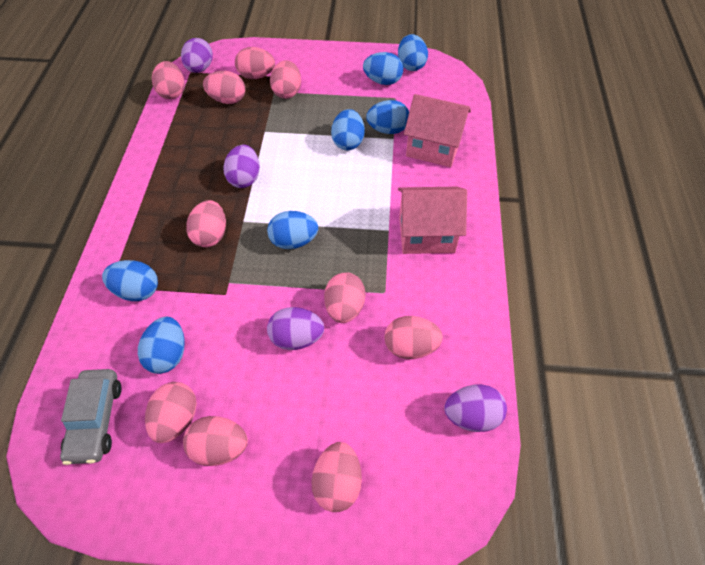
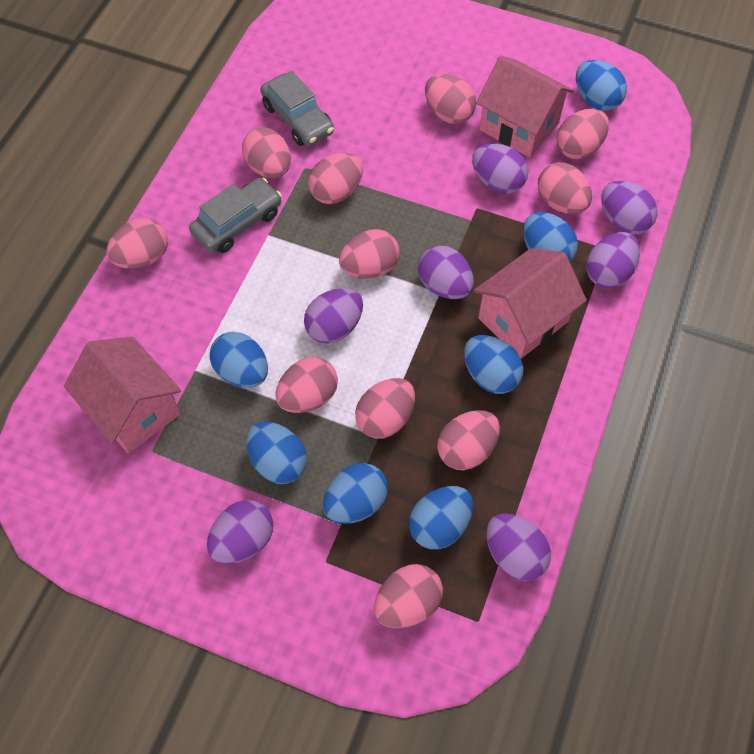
grey car: [60,369,122,465] = 1 -> [189,178,282,253] [260,71,334,146] = 2
pink egg: [145,382,197,443] [152,61,184,99] [183,416,248,466] [186,200,226,247] [203,71,245,104] [235,47,275,79] [270,60,301,99] [311,442,362,512] [324,272,366,323] [384,316,443,359] = 10 -> [107,218,168,269] [242,127,291,178] [275,357,338,413] [308,153,363,204] [339,229,400,279] [355,378,415,439] [374,564,443,628] [425,74,476,124] [437,410,500,470] [538,162,592,214] [557,109,609,159] = 11
pink house: [398,187,467,254] [404,94,471,167] = 2 -> [64,337,181,453] [474,248,587,358] [476,55,574,157] = 3
purple egg: [181,38,213,73] [223,145,260,188] [267,307,324,350] [444,384,507,432] = 4 -> [207,500,273,564] [304,288,363,344] [418,245,474,299] [472,143,529,194] [486,513,551,581] [586,232,640,288] [601,181,657,235] = 7

